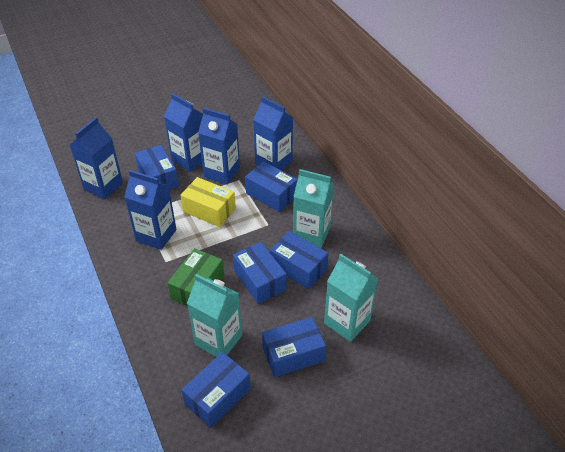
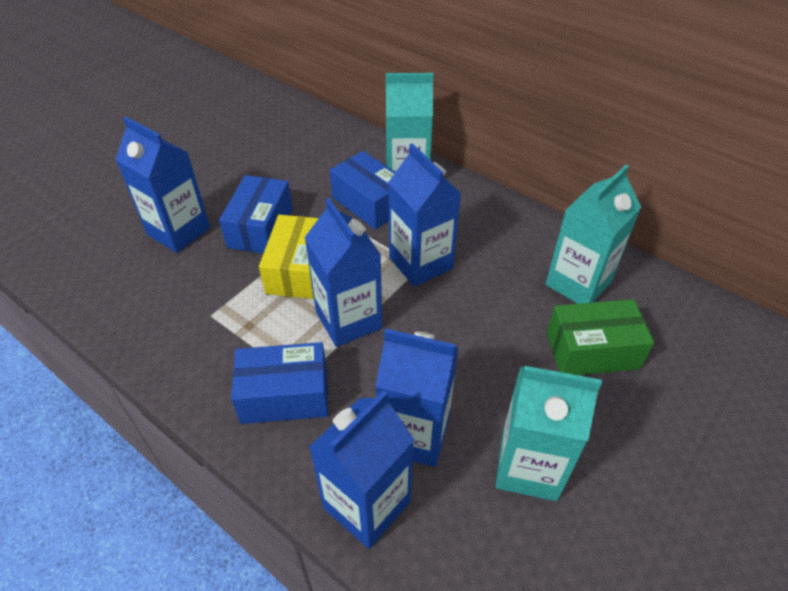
blue box: [135,145,179,190] [181,352,251,428] [233,242,287,304] [245,161,297,212] [262,317,326,377] [270,231,329,289] = 6 -> [219,175,293,254] [231,342,328,424] [330,151,395,230] = 3

